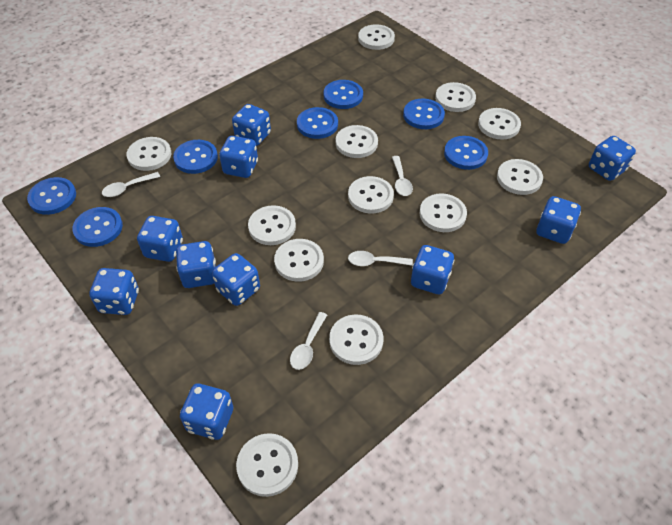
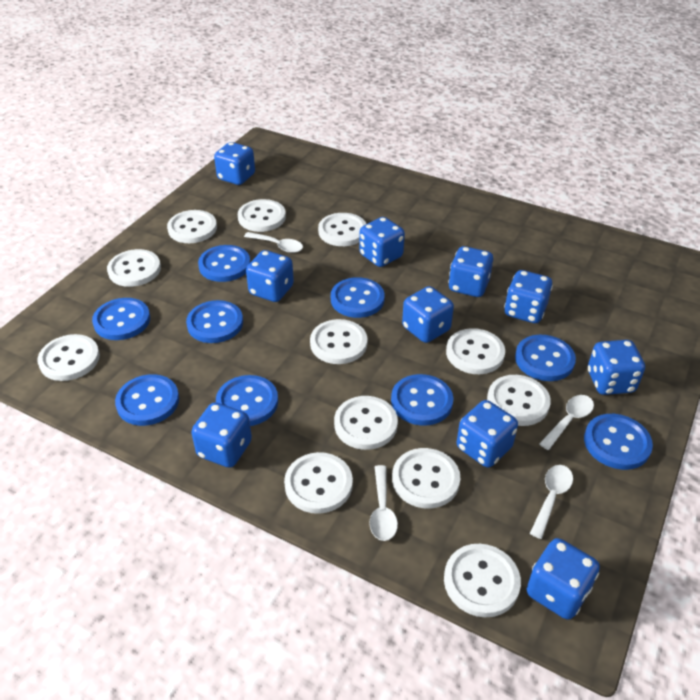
blue button: [27,177,76,215] [72,207,123,247] [173,140,218,174] [297,107,338,139] [323,80,363,109] [403,99,445,129] [444,136,488,170] = 7 -> [92,298,150,340] [115,374,179,426] [186,300,243,343] [198,245,250,282] [216,375,278,426] [331,277,385,318] [391,374,453,426] [515,335,576,381] [584,414,653,470] = 9

